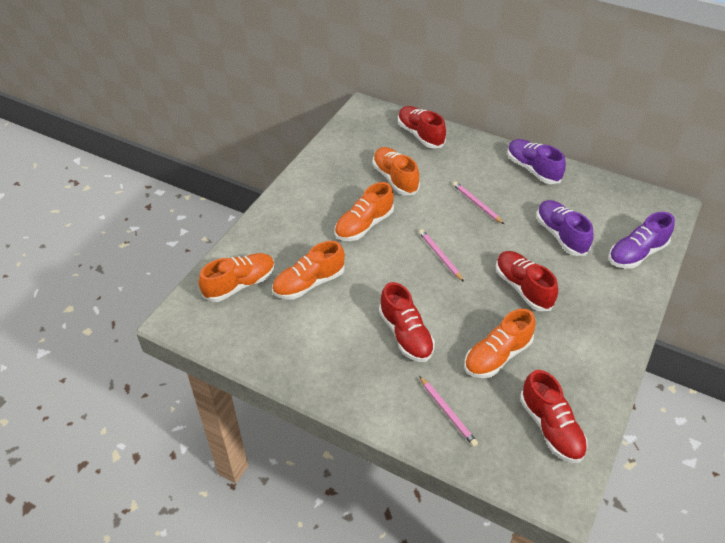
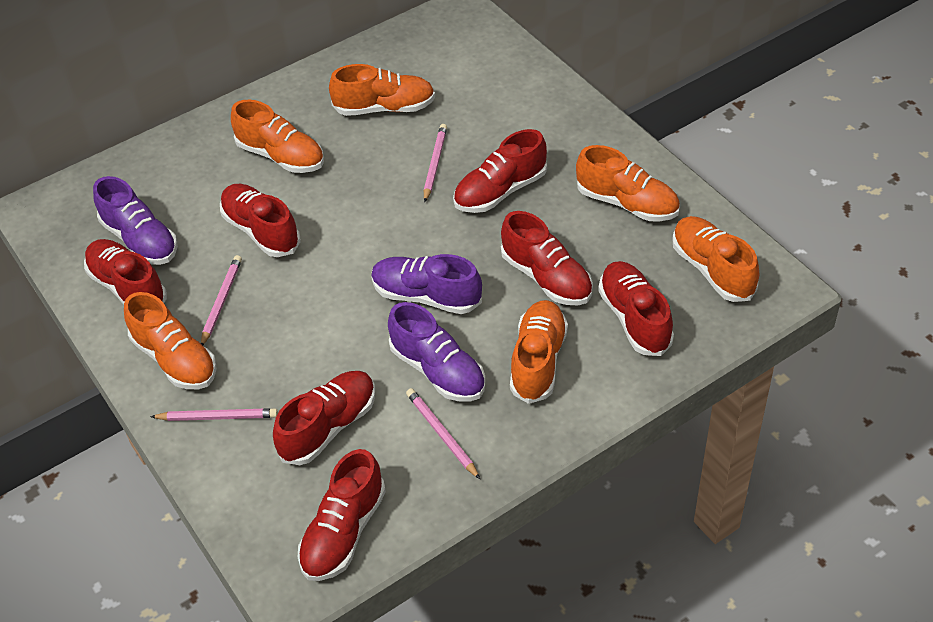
orange shoe: [199,253,275,302] [272,241,345,299] [335,182,394,241] [373,147,420,195] [464,309,535,378] = 5 -> [124,292,217,389] [231,100,324,173] [329,64,435,116] [510,300,568,404] [576,145,680,221] [673,216,759,302] = 6
pink pencil: [419,229,464,282] [419,376,478,447] [453,181,504,224] = 3 -> [150,408,278,421] [201,255,242,345] [406,388,480,479] [424,124,447,202] = 4
red shoe: [379,282,435,362] [398,106,446,148] [496,251,558,311] [520,370,588,463] = 4 -> [84,239,167,305] [220,184,300,257] [273,371,375,465] [298,449,386,581] [453,129,547,213] [501,211,593,305] [598,261,674,356] = 7

